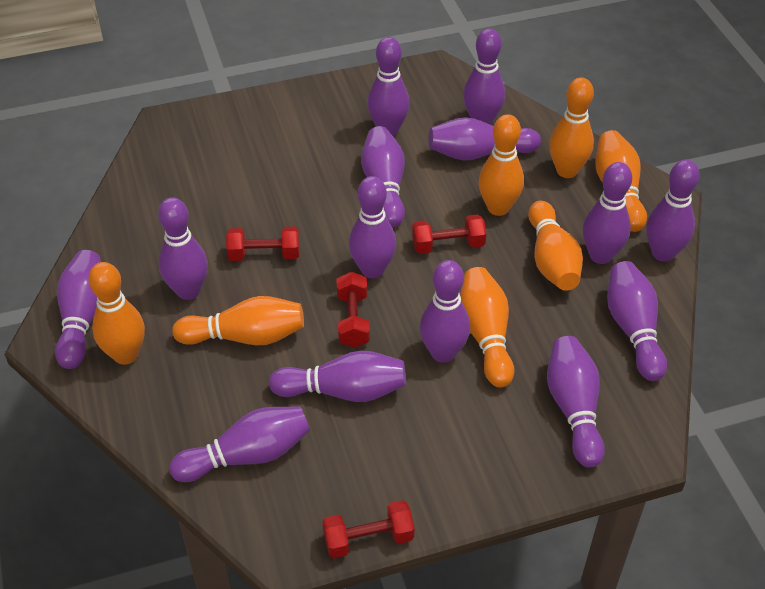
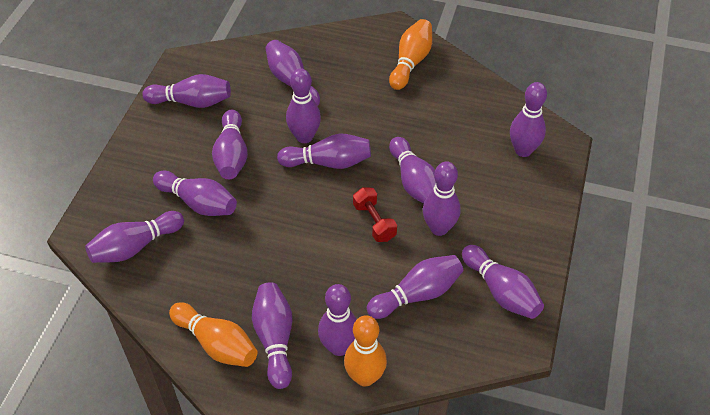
orange bowling pin: [88,262,145,365] [172,296,304,345] [460,267,514,388] [479,114,524,216] [528,201,583,291] [549,78,594,178] [595,130,647,232] = 7 -> [169,302,258,367] [344,315,387,386] [389,19,432,90] = 3
red dumbbell: [226,227,299,261] [322,500,415,559] [336,272,370,348] [412,214,486,254] = 4 -> [353,187,397,242] = 1

